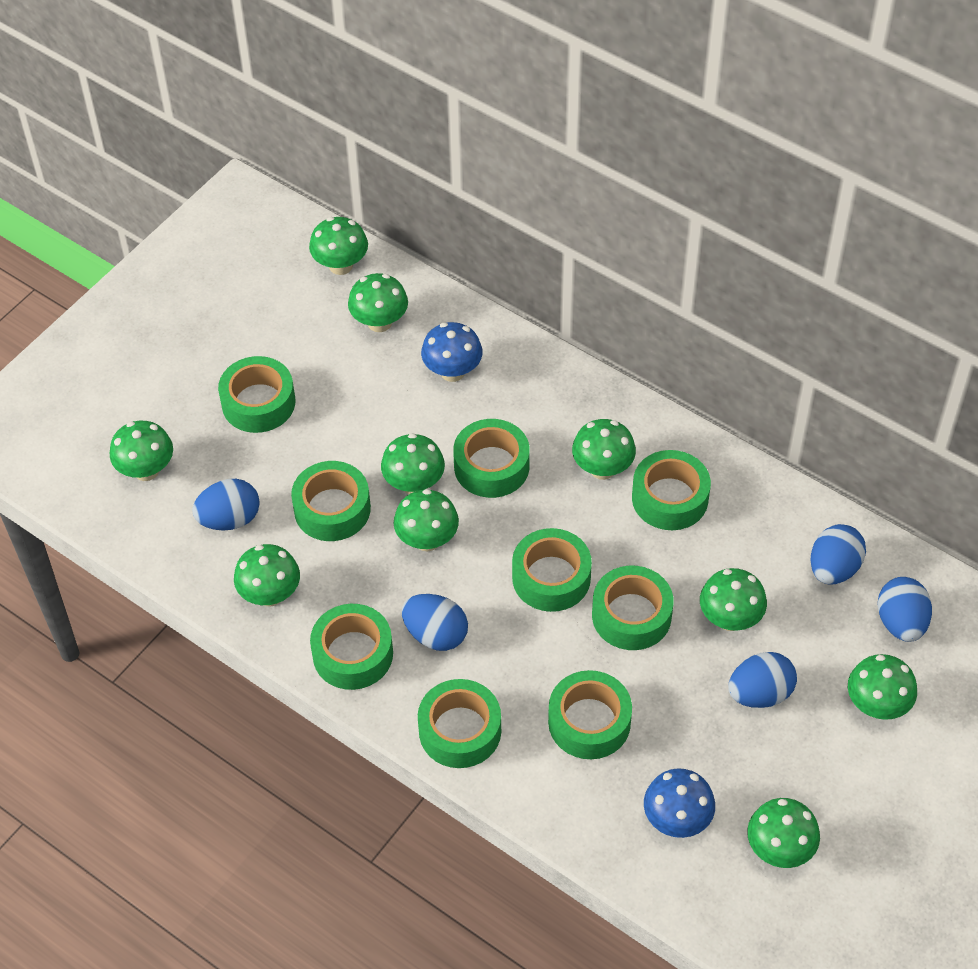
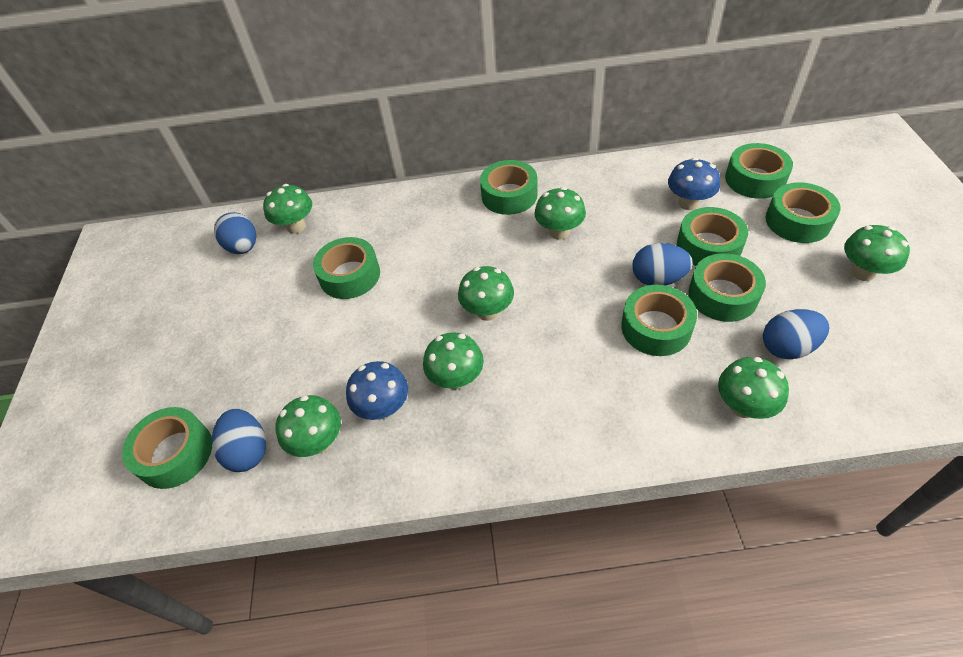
blue egg: [192,479,260,531] [402,594,468,651] [728,652,797,708] [811,524,866,584] [878,577,932,642] = 5 -> [212,409,266,472] [214,212,256,254] [632,243,693,285] [763,309,829,359] = 4
green mushroom: [110,421,173,481] [234,544,300,607] [309,217,368,275] [348,273,408,332] [381,433,445,494] [394,489,459,551] [572,419,636,480] [700,568,767,631] [747,798,820,868] [848,654,917,720] = 10 -> [263,184,312,234] [276,395,341,457] [423,332,484,390] [458,266,514,321] [534,187,586,240] [718,357,789,419] [844,225,910,281] = 7
green tape: [218,356,295,433] [291,461,371,541] [310,604,393,690] [418,679,501,768] [453,419,530,498] [512,528,592,612] [548,670,632,759] [592,566,674,650] [632,450,711,530] = 9 -> [122,407,212,489] [313,237,380,299] [480,160,537,215] [621,285,697,356] [677,207,748,266] [689,253,766,322] [725,143,793,199] [765,182,841,243] = 8

